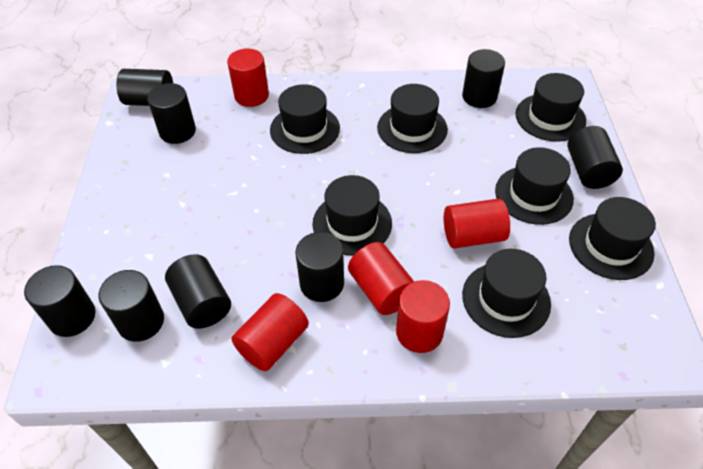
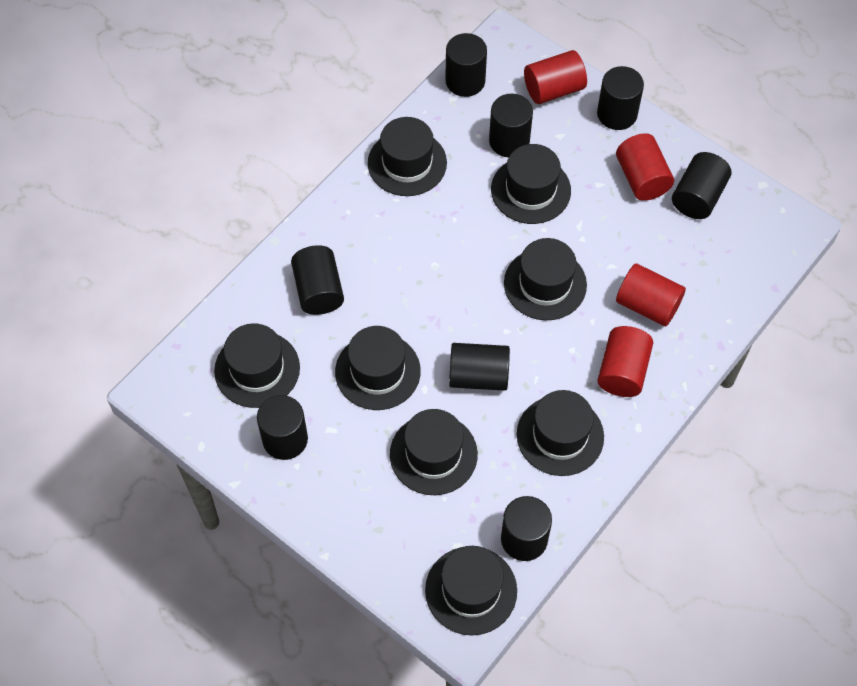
black hat: [270,84,340,154] [313,175,392,255] [377,84,448,153] [462,249,551,338] [495,147,574,225] [515,73,586,142] [569,197,656,280] = 7 -> [214,323,300,408] [335,326,421,410] [368,117,447,196] [390,409,478,495] [425,546,517,635] [491,144,571,224] [504,238,587,321] [517,390,604,476] = 8
red cylinder: [227,48,269,107] [232,293,309,371] [348,242,414,315] [396,280,450,353] [444,198,510,249] = 5 -> [524,50,587,104] [597,326,653,397] [616,133,674,201] [616,264,686,326] = 4

